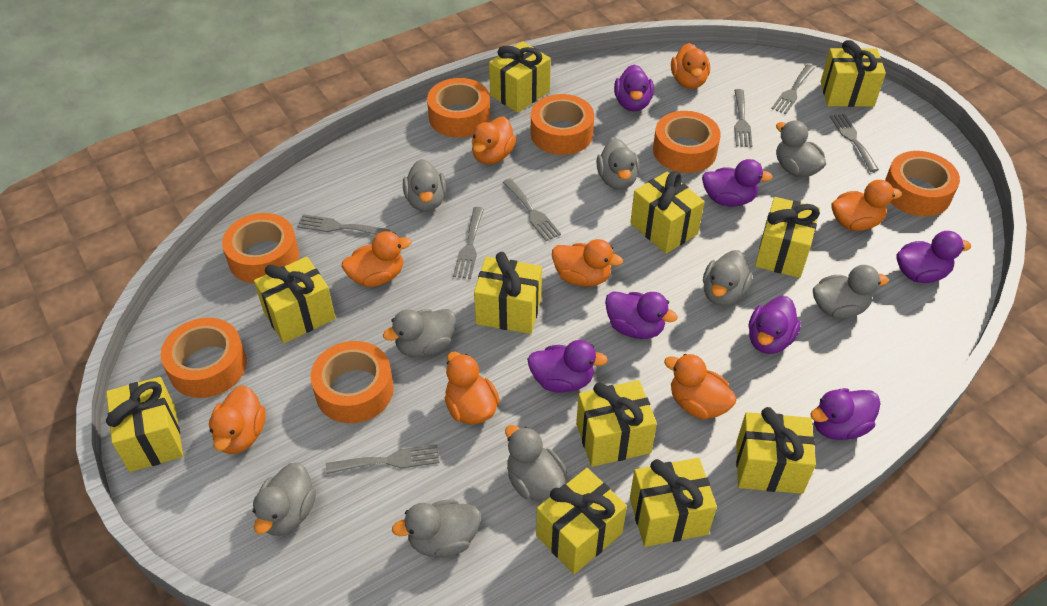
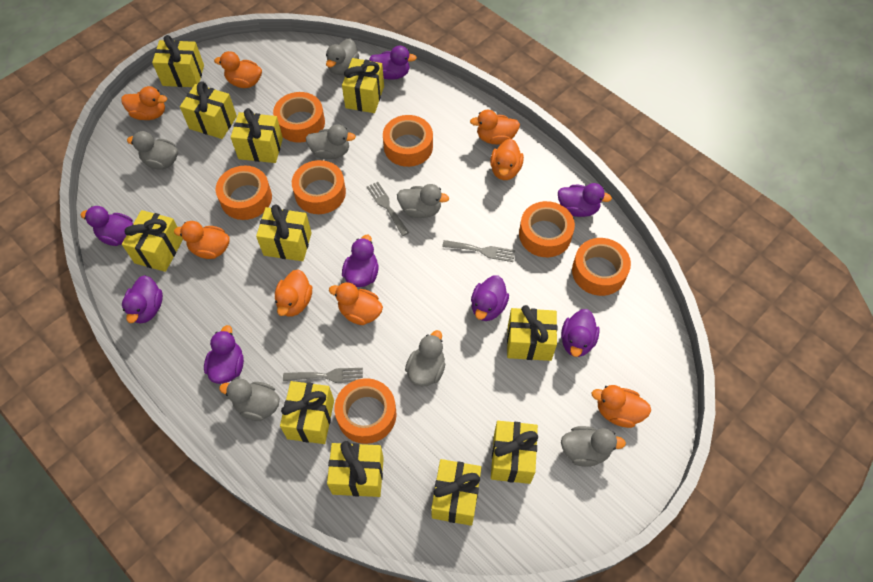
grey duck: [253,462,316,536] [383,309,456,357] [392,500,481,557] [403,159,446,212] [505,425,567,501] [596,138,640,190] [703,250,753,306] [776,120,826,177] [813,265,889,319] = 9 -> [127,131,178,170] [219,379,280,421] [306,124,356,159] [326,38,359,75] [397,184,449,218] [405,330,445,387] [561,426,626,467] = 7
grey fork: [297,214,390,235] [326,444,439,474] [453,207,484,279] [503,178,561,241] [734,89,753,147] [771,64,815,114] [830,113,879,172] = 7 -> [283,368,363,383] [367,182,409,236] [442,240,515,262] = 3
purple duck: [527,340,608,393] [605,291,678,339] [614,64,654,112] [702,159,773,206] [748,296,801,354] [810,388,881,440] [896,231,971,283] = 7 -> [80,206,133,246] [122,275,163,324] [204,325,244,384] [342,235,379,287] [369,46,417,80] [471,275,509,321] [558,183,612,217] [561,309,600,357] = 8

